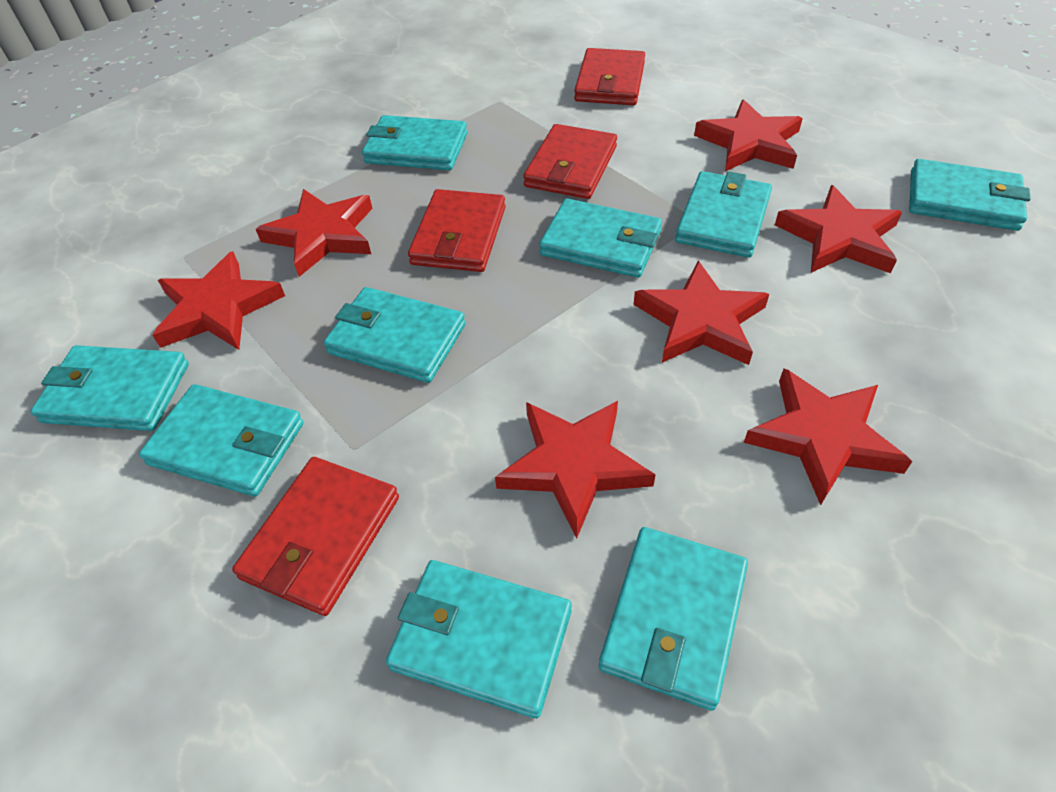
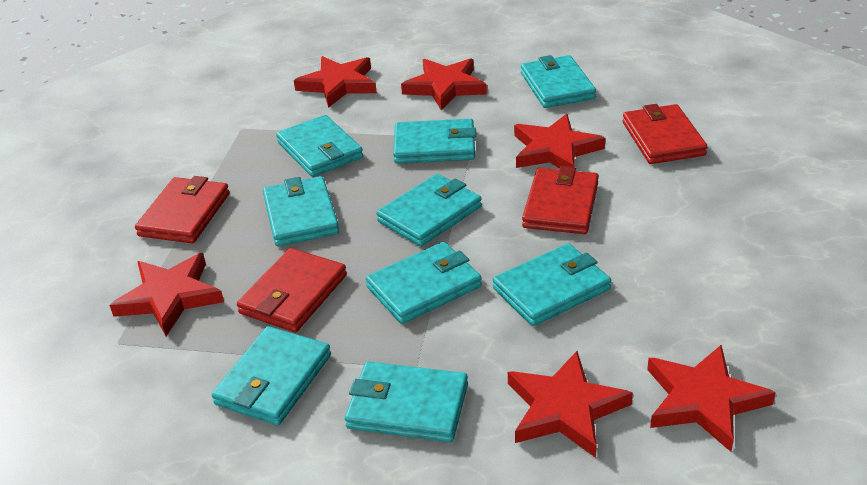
red star: [152,251,285,350] [256,189,373,277] [495,401,656,539] [633,261,769,365] [694,99,803,171] [744,368,912,505] [775,185,902,273] = 7 -> [109,253,224,336] [294,56,377,108] [401,58,487,111] [508,351,633,458] [514,114,605,168] [647,345,776,452] = 6

